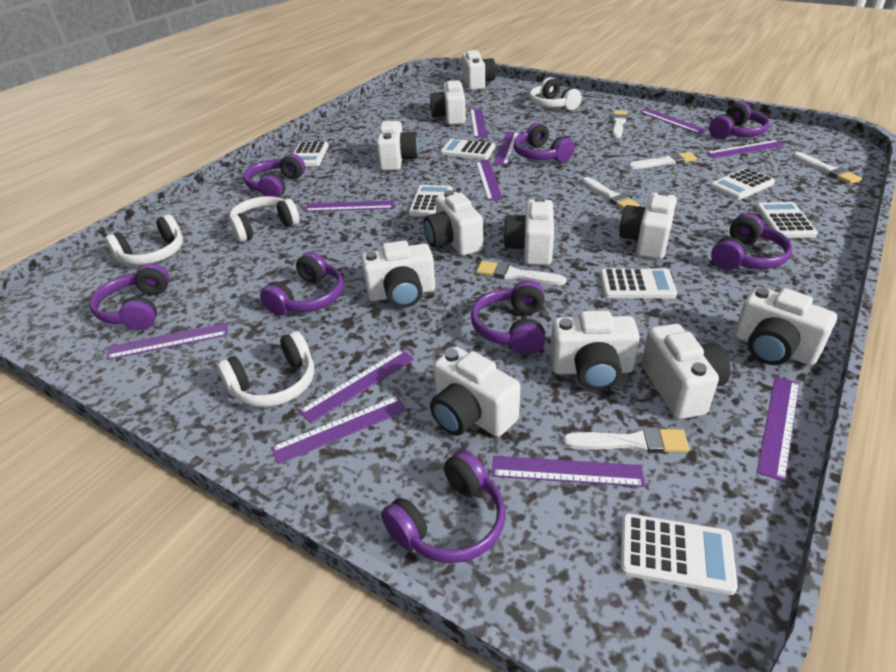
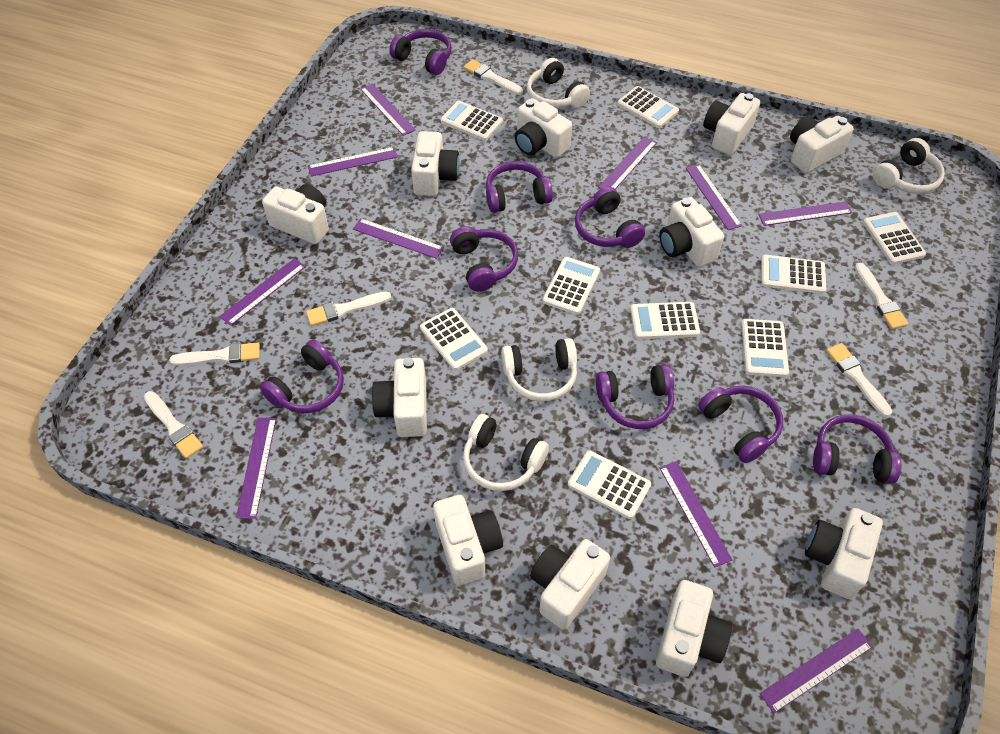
purple ruler: [106,323,228,360] [271,396,407,464] [299,349,414,423] [305,200,394,212] [470,109,487,138] [476,161,503,201] [492,456,645,487] [494,131,519,165] [640,109,707,134] [706,140,785,159] [757,376,800,482] = 11 -> [219,258,306,326] [236,417,276,519] [308,147,398,177] [353,218,444,259] [360,84,416,136] [598,137,657,189] [659,461,732,568] [686,164,742,230] [758,201,852,226] [760,628,873,713] = 10
white calculator: [293,142,328,166] [409,185,453,216] [440,139,496,160] [600,268,677,298] [620,513,738,595] [710,168,775,200] [756,202,818,238] = 7 -> [420,308,488,371] [441,101,503,141] [543,257,600,314] [568,450,651,519] [617,86,679,128] [630,302,700,339] [741,319,789,377] [761,255,826,294] [863,212,926,264] = 9

